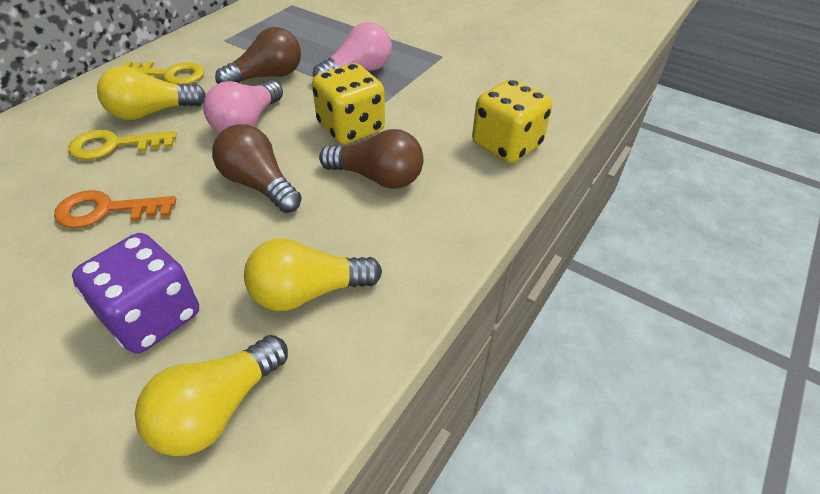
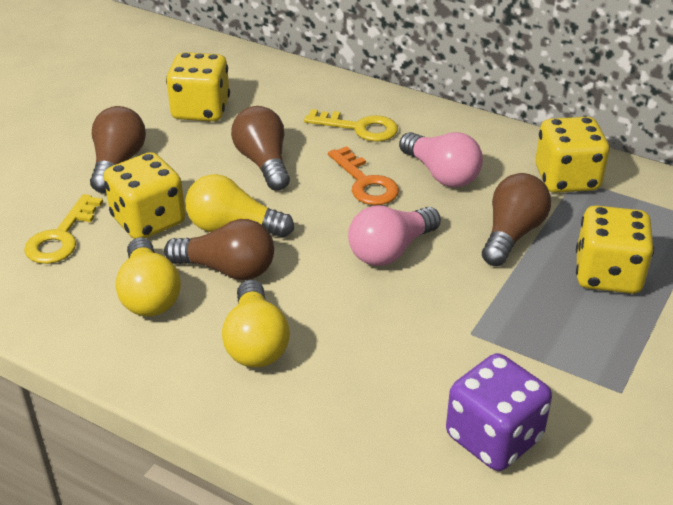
brown light bulb: [212,124,302,213] [215,27,301,84] [319,129,424,189] = 3 -> [90,106,146,193] [164,219,274,280] [231,106,290,191] [482,173,551,266] = 4
yellow dice: [312,63,385,144] [472,79,552,163] = 2 -> [104,152,185,239] [166,52,230,121] [535,117,610,193] [576,205,654,294] = 4

